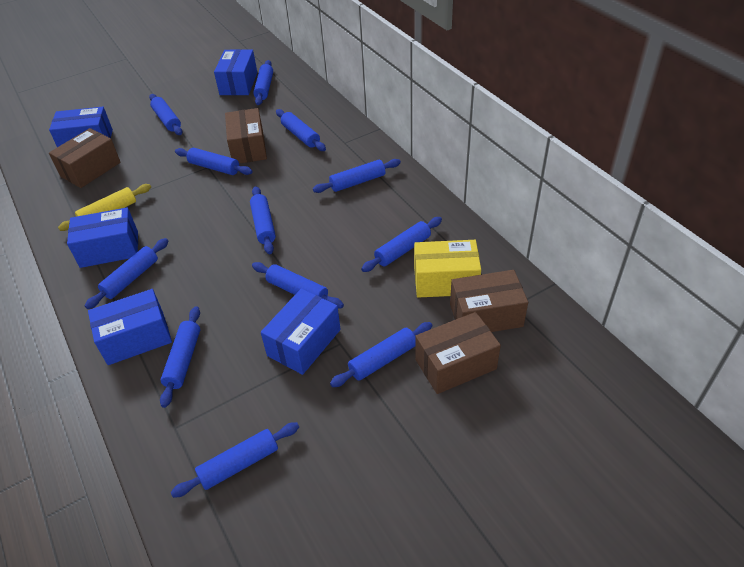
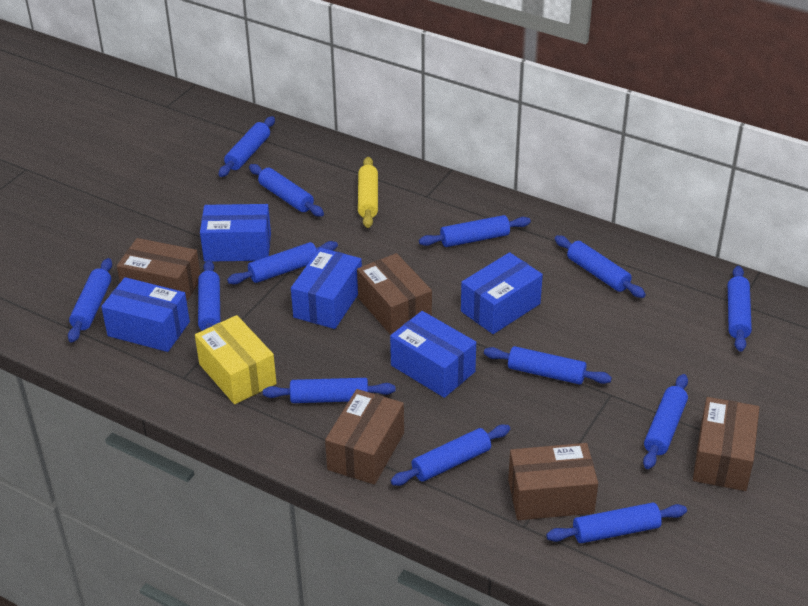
blue rolling pin: [85,238,169,309] [149,94,182,135] [160,306,200,408] [171,422,299,498] [175,148,252,175] [250,186,276,254] [252,262,344,309] [253,60,273,105] [276,109,326,151] [313,159,401,193] [330,322,432,387] [361,217,442,272] = 12 -> [68,258,112,343] [198,260,220,331] [219,116,275,177] [227,241,338,284] [249,164,324,217] [263,378,395,403] [391,424,510,486] [419,215,531,247] [484,346,612,385] [546,503,687,543] [555,235,646,298] [643,374,688,469] [728,266,752,352] = 13
brown box: [49,128,121,188] [225,108,267,164] [415,312,501,394] [450,270,528,332] = 4 -> [117,238,200,301] [325,389,404,485] [357,253,432,335] [508,443,598,520] [693,397,760,491] = 5

